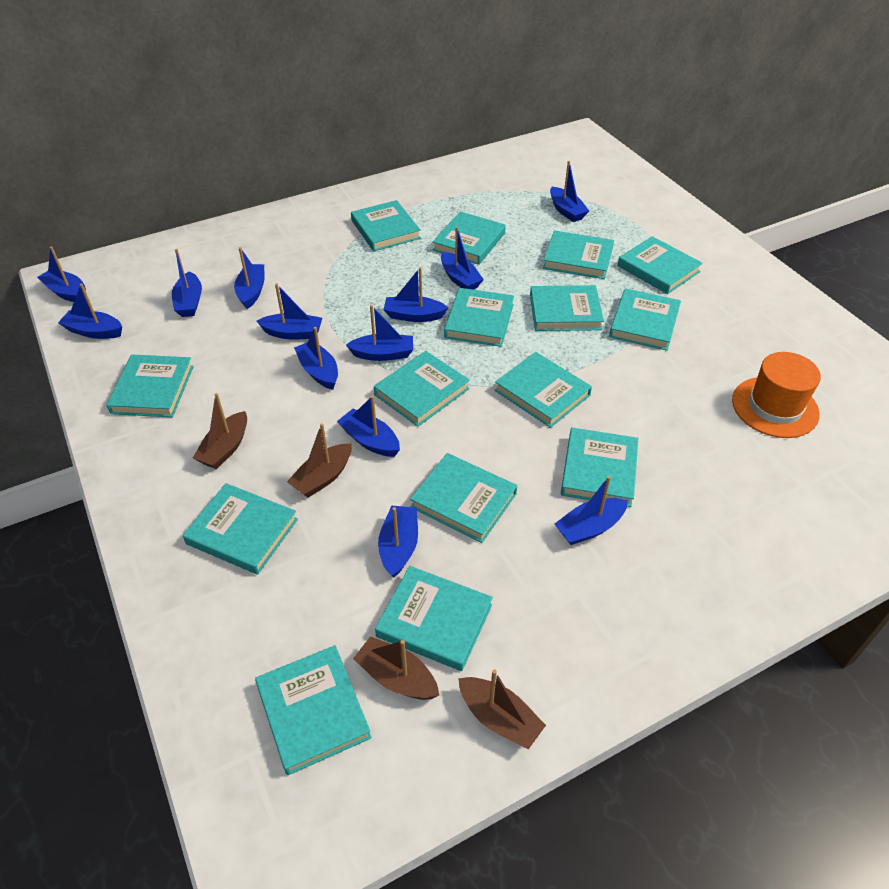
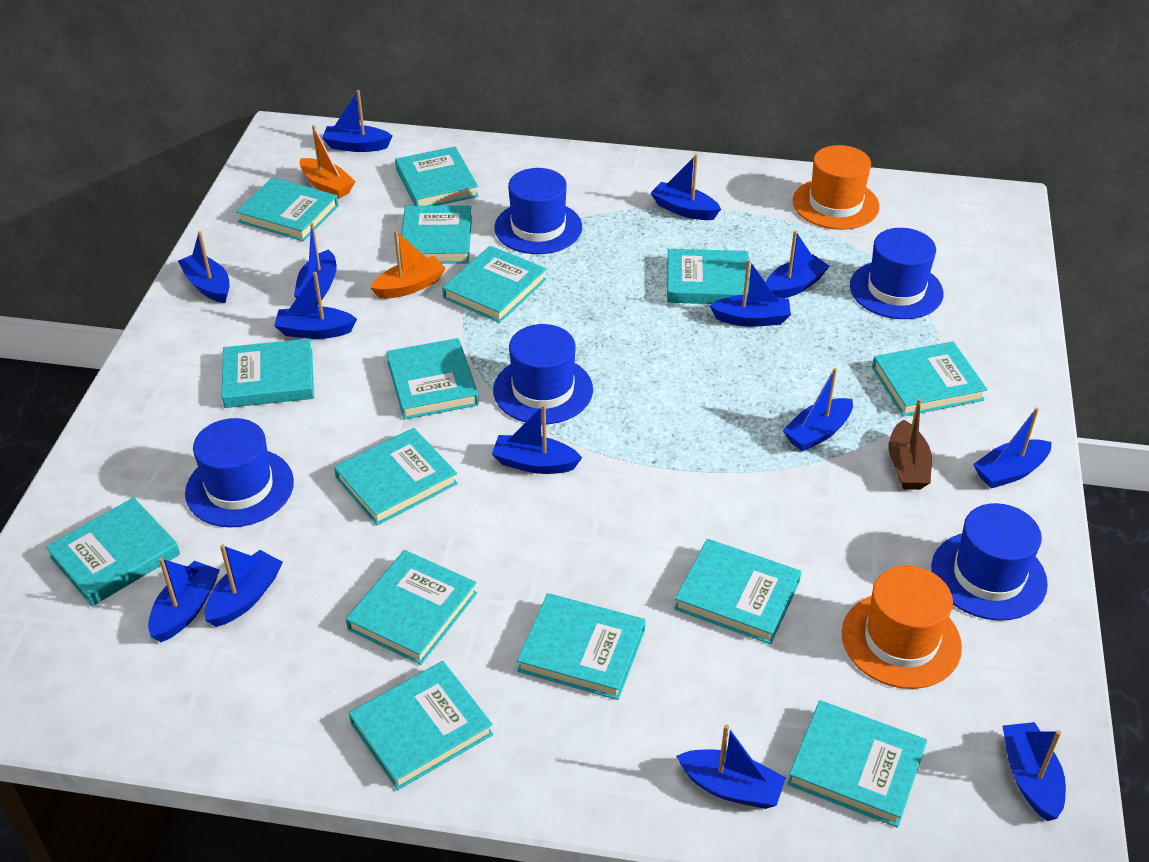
blue boat: [37,246,86,302] [58,284,122,339] [172,249,202,317] [234,247,265,309] [257,284,322,340] [294,327,338,390] [337,396,400,457] [346,305,413,361] [378,506,418,578] [383,267,448,322] [441,227,484,290] [550,161,589,222] [555,476,628,545] = 13 -> [148,558,220,642] [178,231,230,303] [205,544,283,627] [274,272,357,339] [294,223,337,304] [322,90,392,152] [492,404,582,474] [651,154,721,220] [676,724,786,809] [710,259,791,327] [766,231,830,298] [782,368,853,452] [973,407,1051,489] [1003,722,1066,821] = 14
blue hat: none = 0 -> [185,418,294,527] [493,324,593,424] [494,168,582,254] [850,228,943,319] [931,503,1048,621] = 5
brown boat: [193,393,247,469] [287,423,352,498] [353,636,439,700] [458,670,546,749] = 4 -> [889,398,932,490] = 1
orange boat: none = 0 -> [299,125,355,199] [370,230,446,299] = 2
orange hat: [732,352,821,438] = 1 -> [793,145,879,230] [842,566,962,689] = 2

